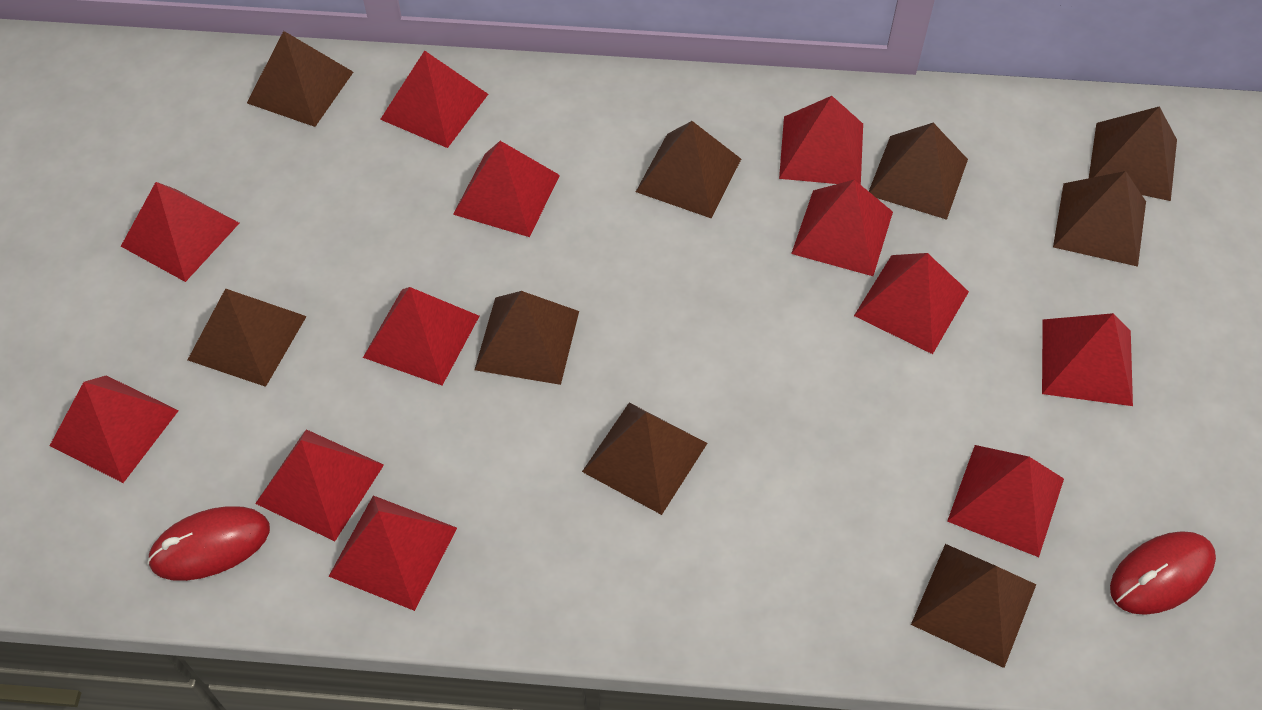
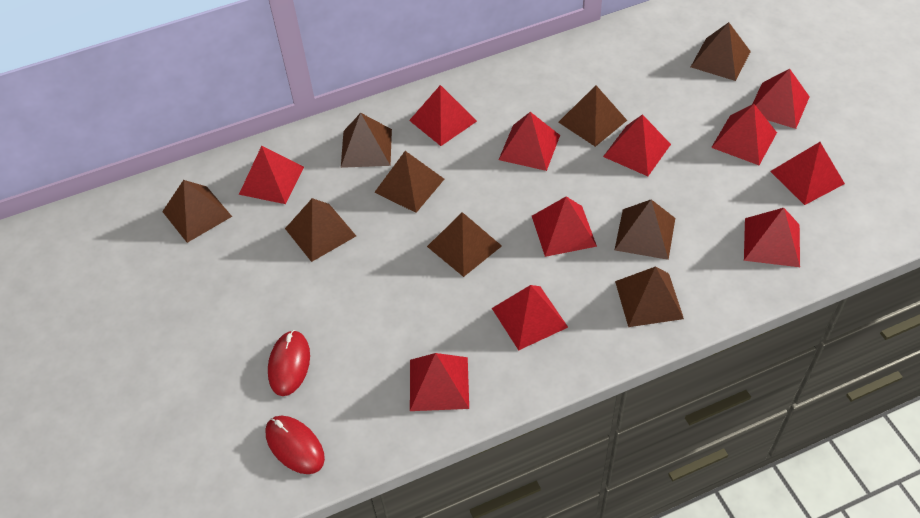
red pyramid: [50,375,179,483] [121,182,239,282] [255,429,384,541] [329,495,457,611] [363,287,479,385] [380,50,488,148] [453,141,560,237] [779,96,863,185] [791,180,893,276] [854,253,969,354] [947,445,1064,557] [1042,313,1133,406] = 12 -> [239,146,304,204] [409,85,477,146] [410,353,469,411] [492,285,568,350] [499,112,560,171] [532,196,597,257] [603,114,671,176] [711,104,777,165] [744,208,800,267] [753,69,810,129] [770,142,845,205] = 11

